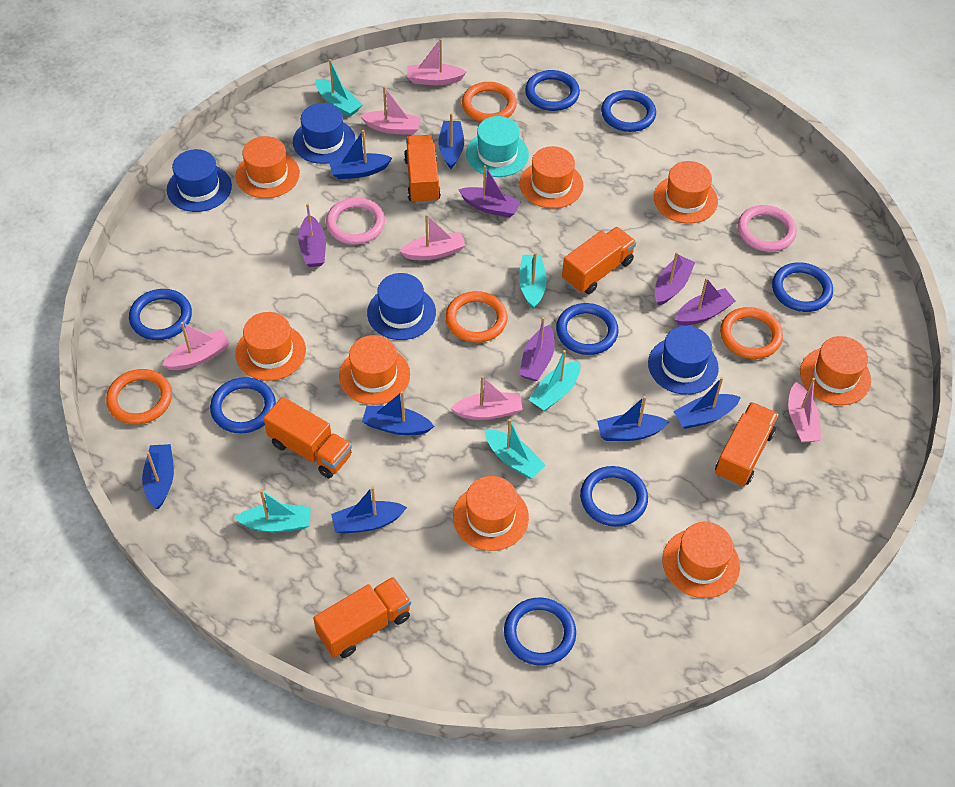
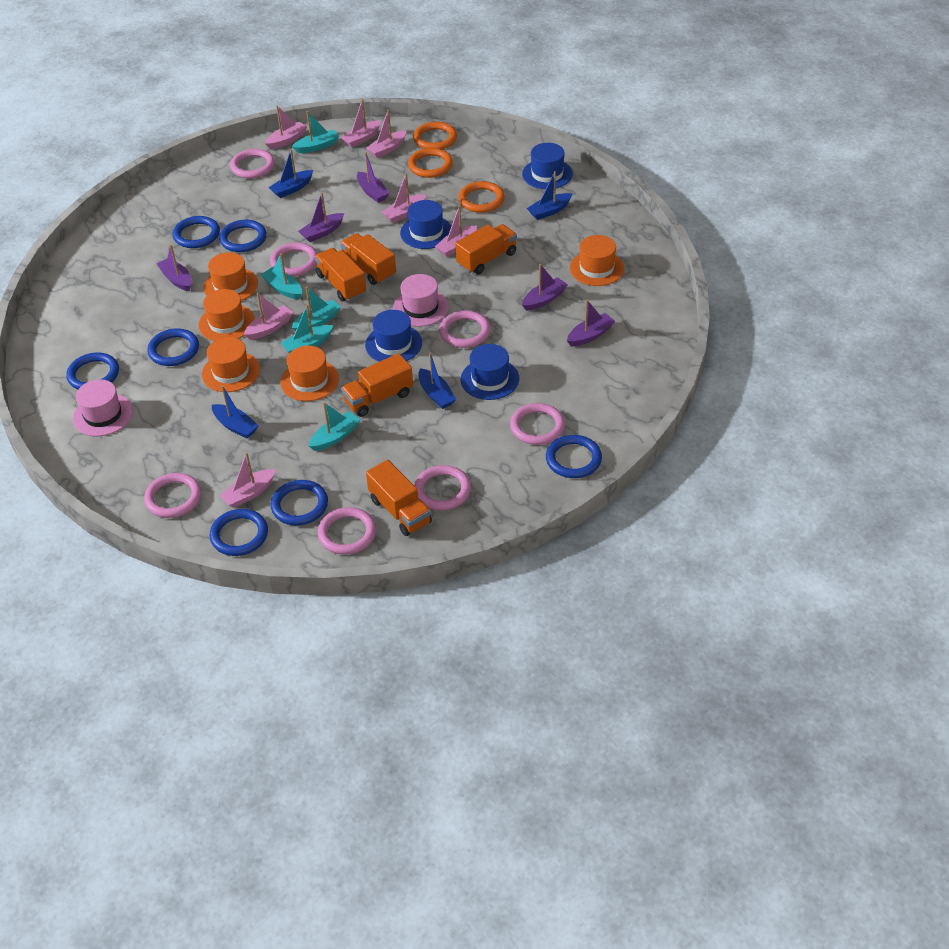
blue boat: [142,444,174,509] [329,130,392,179] [331,486,407,534] [362,391,434,435] [438,113,464,169] [597,396,669,441] [673,377,741,429] = 7 -> [212,385,259,438] [269,149,313,198] [418,352,456,409] [527,171,572,220] = 4
blue ring: [129,289,192,340] [210,377,276,433] [504,598,576,666] [525,70,580,111] [556,303,619,355] [580,466,648,527] [601,90,656,132] [772,262,833,312] = 8 -> [66,353,119,389] [147,328,199,366] [173,216,220,248] [210,509,268,556] [219,220,267,252] [271,480,328,525] [546,435,602,478] = 7
orange hat: [235,136,300,198] [235,312,306,381] [339,335,410,405] [453,476,529,551] [520,146,584,209] [654,161,718,224] [662,522,740,598] [800,336,871,405] = 8 -> [199,289,255,341] [202,337,260,392] [203,252,258,301] [280,346,339,401] [570,235,624,286] = 5
orange ring: [106,369,172,425] [445,291,507,343] [462,82,517,122] [720,307,783,359] = 4 -> [408,148,453,178] [413,122,457,149] [458,181,505,213] = 3
pink boat: [162,322,230,370] [360,86,421,135] [400,214,466,260] [407,39,466,85] [451,376,523,420] [788,378,821,443] = 6 -> [219,452,276,508] [244,293,293,340] [265,105,307,149] [341,99,381,148] [366,110,406,158] [382,173,426,223] [435,206,477,257] = 7
pink hat: none = 0 -> [73,379,133,436] [393,274,449,327] = 2
pink ring: [326,198,385,244] [738,205,797,252] = 2 -> [144,473,201,518] [230,149,275,178] [270,242,317,276] [318,507,376,555] [414,465,471,510] [439,311,490,348] [510,403,565,445] = 7
turquoise hat: [466,116,529,177] = 1 -> none = 0

